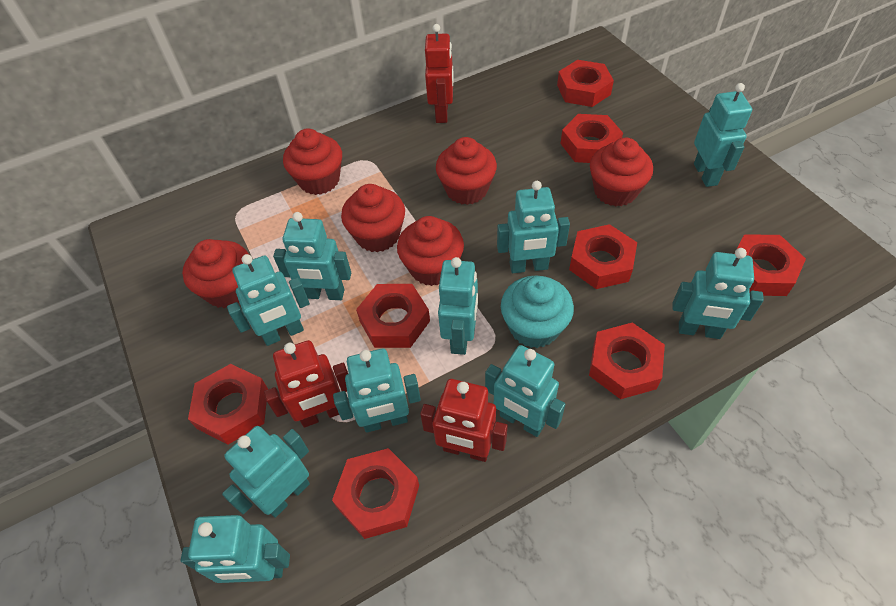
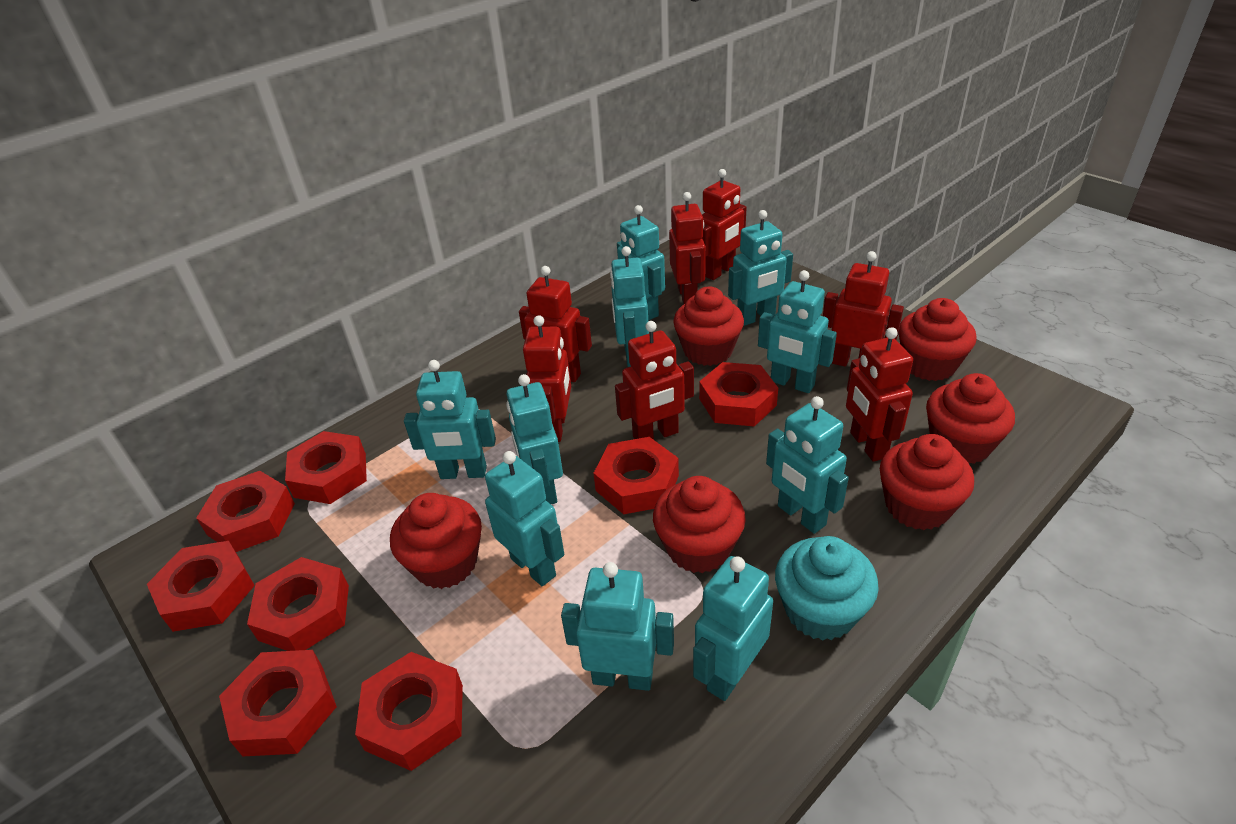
red robot: [264,340,348,428] [420,379,508,462] [425,24,454,123] = 3 -> [519,266,592,382] [523,315,571,442] [615,321,694,440] [669,192,706,304] [702,169,747,280] [823,251,904,367] [846,327,913,462] = 7

